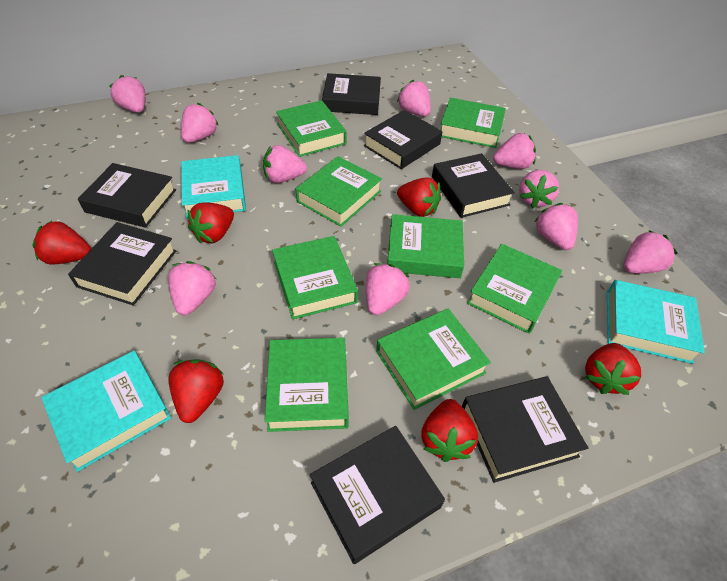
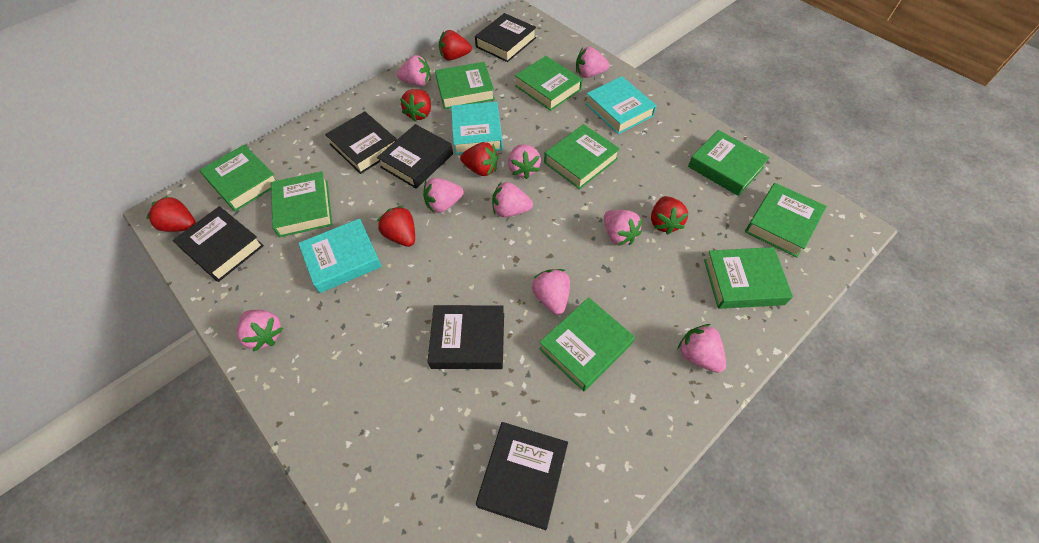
black book: [68,222,176,306] [78,163,176,228] [310,426,445,564] [322,73,381,115] [364,110,442,169] [432,153,515,218] [462,376,588,483] = 7 -> [173,206,264,282] [325,111,397,174] [377,124,453,189] [427,305,504,369] [475,13,536,62] [476,422,568,530] = 6
green book: [265,338,349,432] [272,236,358,319] [276,100,346,157] [296,156,382,227] [376,309,491,410] [387,214,464,278] [441,98,506,148] [467,244,562,334] = 8 -> [200,144,277,212] [271,171,333,237] [435,62,495,109] [515,56,583,111] [539,297,635,392] [544,124,620,189] [688,130,770,196] [704,247,793,309] [745,183,827,258] = 9
pink strawberry: [109,75,145,113] [168,261,216,315] [181,103,218,143] [263,145,307,183] [366,263,410,315] [397,80,431,117] [493,133,536,169] [519,170,559,209] [535,203,578,250] [624,230,678,274] = 10 -> [236,310,283,352] [397,55,431,86] [423,178,464,213] [492,181,533,217] [508,144,541,179] [532,269,570,315] [576,47,609,78] [604,210,642,246] [678,324,726,373] = 9

